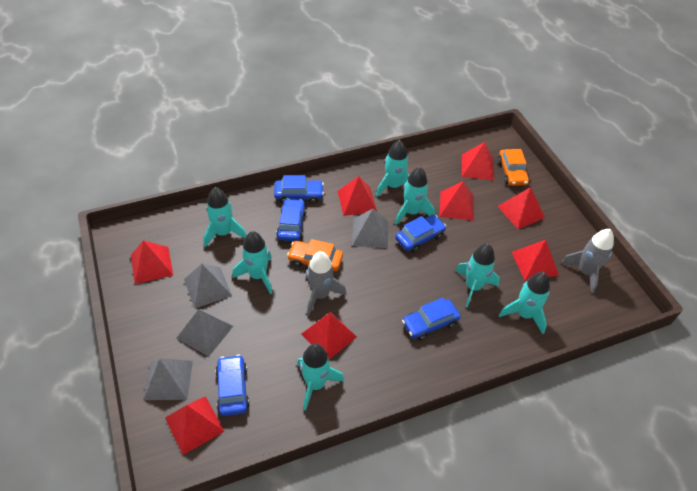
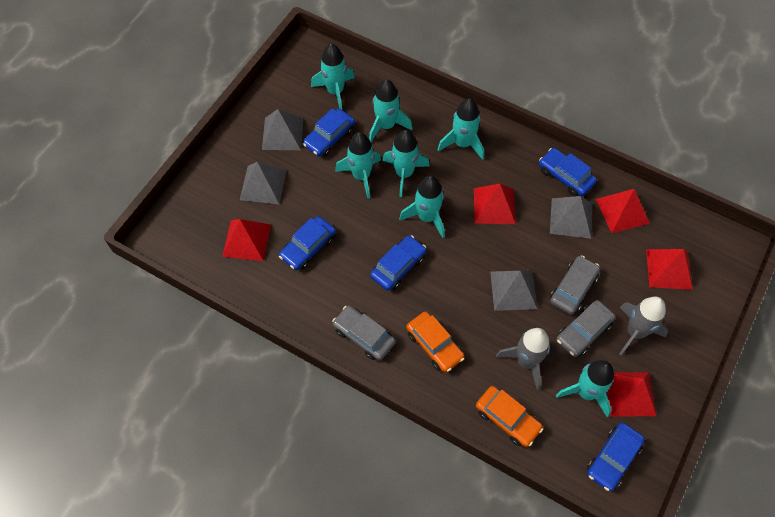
grey car: none = 0 -> [332,305,395,360] [550,256,600,315] [556,300,616,357] = 3
red pyramid: [131,240,173,284] [165,396,225,455] [301,312,357,359] [338,176,377,216] [439,181,474,221] [462,142,494,180] [498,187,545,229] [512,240,559,281] = 8 -> [222,219,271,261] [474,184,516,224] [596,189,650,233] [607,372,656,417] [646,249,693,290] = 5

